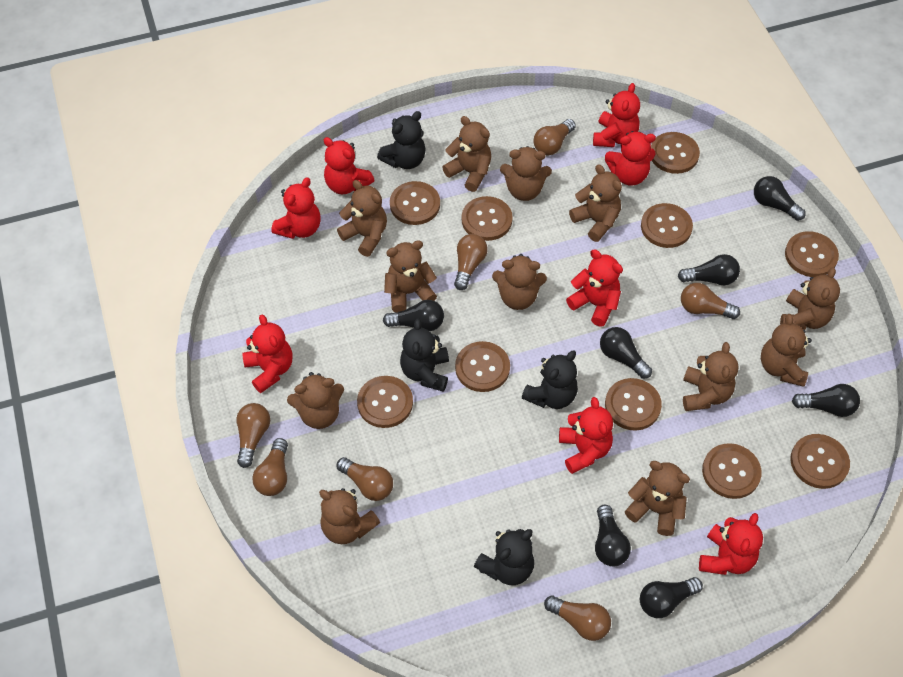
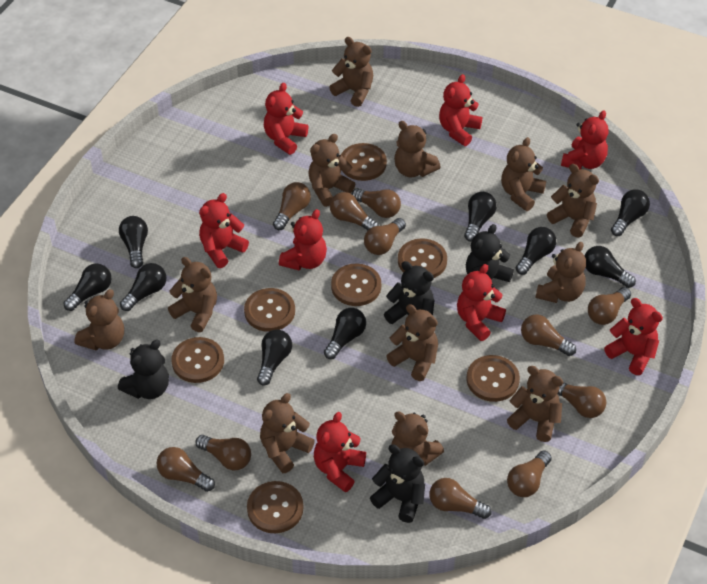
black light bulb: [383,300,444,331] [595,505,631,566] [600,327,652,379] [640,577,703,618] [678,254,740,285] [754,176,806,221] [792,384,860,417] = 7 -> [64,264,112,311] [119,216,148,268] [120,263,167,311] [257,330,292,386] [324,308,366,359] [464,192,497,242] [516,227,556,275] [584,246,636,288] [611,189,650,236] = 9
brown button: [357,376,413,428] [390,181,440,225] [455,341,510,392] [462,196,513,241] [605,378,662,431] [641,203,693,248] [651,132,700,174] [702,443,762,499] [785,231,839,277] [790,434,850,489] = 10 -> [171,337,224,383] [244,288,295,332] [247,481,303,533] [331,264,381,306] [341,143,387,181] [398,238,447,278] [467,355,520,402] = 7
brown light bulb: [236,403,270,468] [252,438,288,496] [336,457,393,501] [454,234,488,290] [533,119,576,155] [544,595,611,641] [681,283,740,319] = 7 -> [156,447,215,492] [196,435,251,470] [273,182,311,230] [330,192,379,231] [352,188,401,218] [364,218,406,255] [429,478,491,519] [507,451,552,497] [521,314,576,356] [557,382,606,418] [588,287,631,325] = 11

